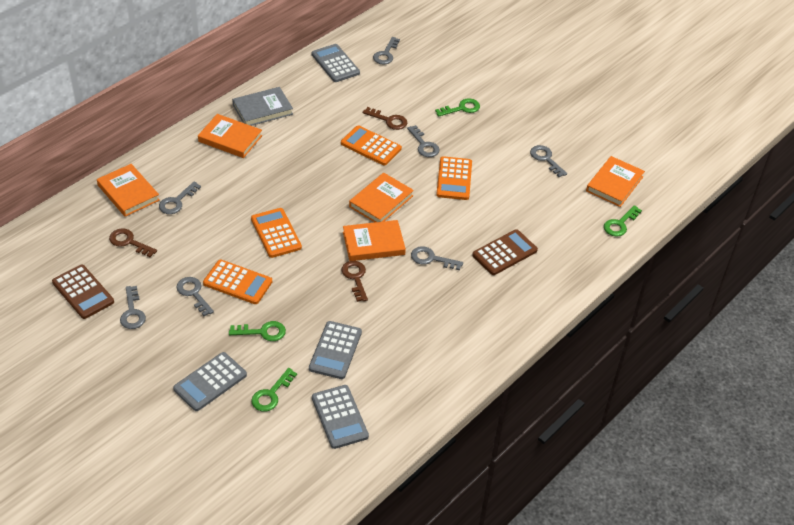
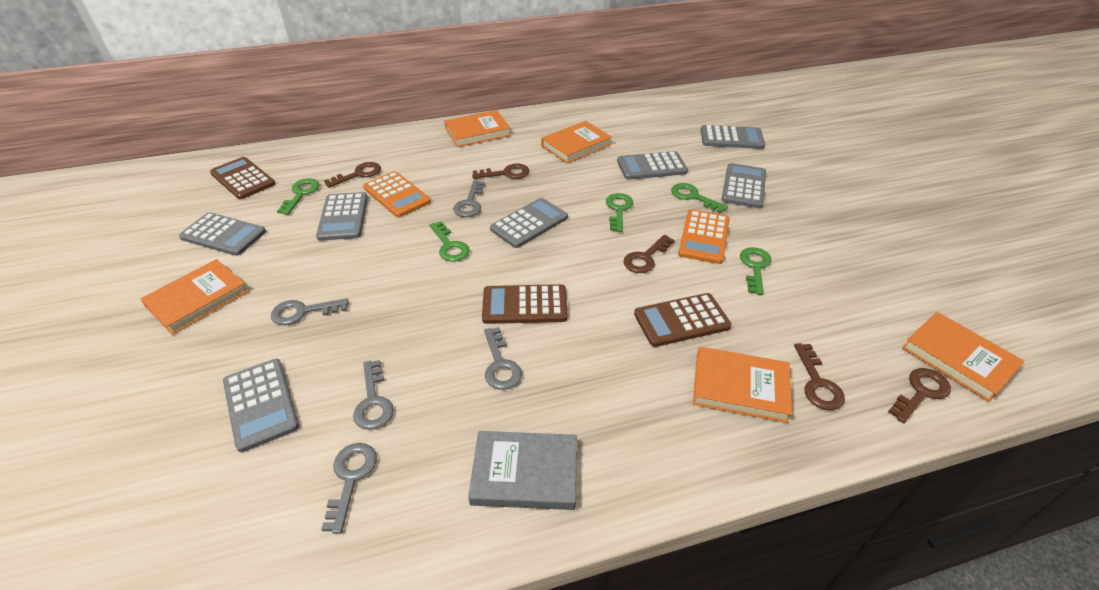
brown calculator: [52,265,114,319] [472,229,538,275] = 2 -> [210,157,275,200] [482,284,568,324] [634,293,732,347] = 3
brown key: [109,228,157,257] [341,261,368,302] [363,107,407,130] = 3 -> [324,162,381,188] [472,163,529,179] [623,235,675,273] [794,343,845,410] [888,368,951,423] = 5
green key: [229,321,286,341] [251,368,297,412] [435,98,480,117] [604,205,642,237] = 4 -> [277,178,319,215] [429,221,470,262] [606,193,633,232] [671,183,728,213] [740,247,771,295] = 5
grey calculator: [173,352,247,411] [309,321,362,379] [312,44,360,82] [312,385,369,449] = 4 -> [179,212,266,256] [223,359,299,452] [316,192,368,241] [490,198,568,248] [617,151,688,180] [701,125,765,149] [722,163,766,208] = 7
grey key: [120,286,146,329] [159,182,201,214] [176,277,214,316] [373,37,400,65] [407,125,440,157] [411,246,463,270] [530,145,567,177] = 7 -> [271,298,349,325] [321,443,377,534] [353,360,394,430] [453,181,485,217] [484,327,522,390] = 5
orange calculator: [203,260,272,304] [251,208,302,258] [341,125,402,166] [436,156,472,200] = 4 -> [363,171,431,218] [678,209,730,264] = 2

